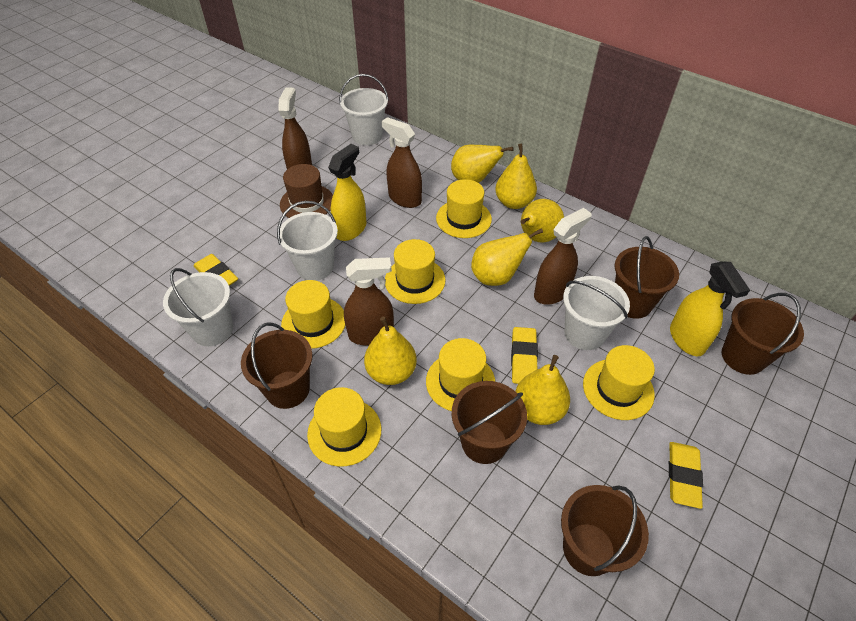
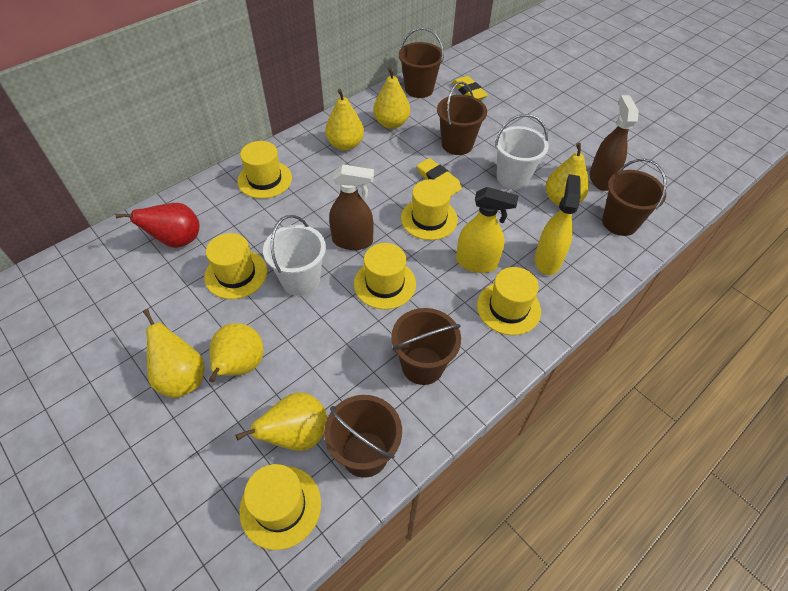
brown hat: [280,164,333,218] = 1 -> none = 0
brown spray bottle: [278,87,312,169] [344,257,394,346] [381,117,422,208] [534,208,592,305] = 4 -> [329,164,374,250] [589,95,639,191] = 2
red pear: none = 0 -> [115,203,200,248] = 1
white bucket: [163,268,233,346] [277,201,338,281] [339,74,389,145] [563,276,630,350] = 4 -> [263,215,326,296] [495,114,549,189] = 2
yellow eraser: [194,254,238,286] [511,327,538,384] [669,442,703,509] = 3 -> [417,158,462,196] [452,76,488,100] = 2

